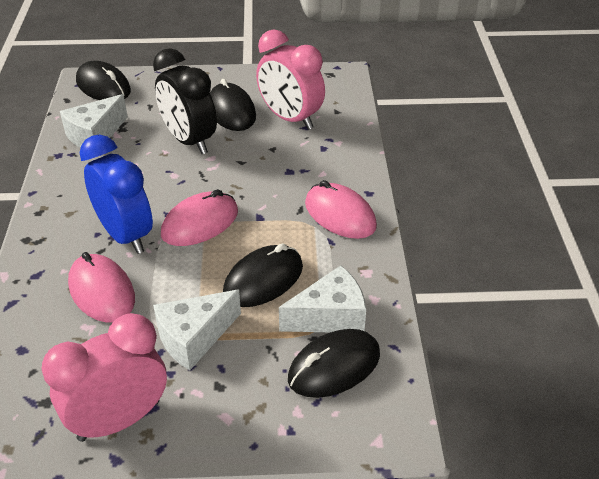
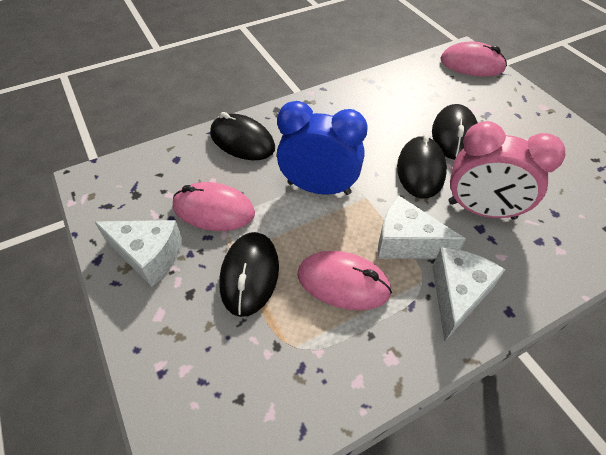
black clock: [153,48,217,154] = 1 -> none = 0
pink clock: [42,313,167,442] [256,29,325,130] = 2 -> [449,121,565,220] = 1

